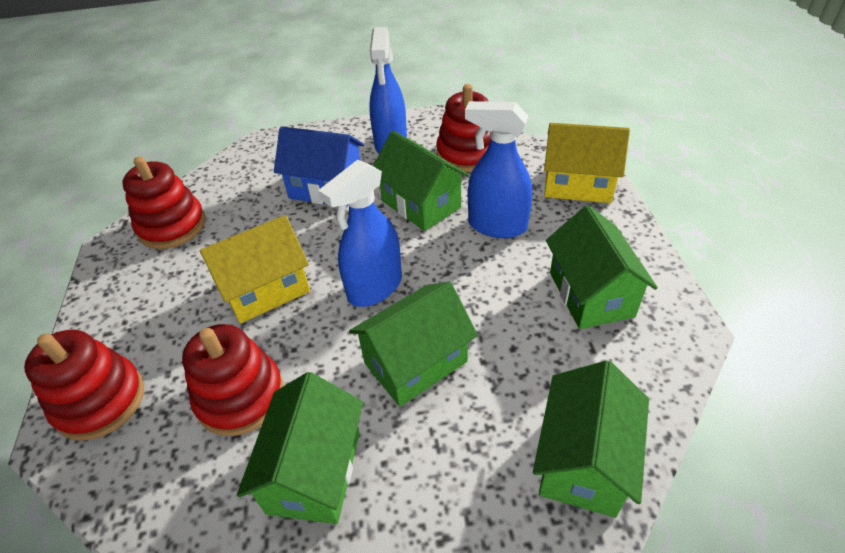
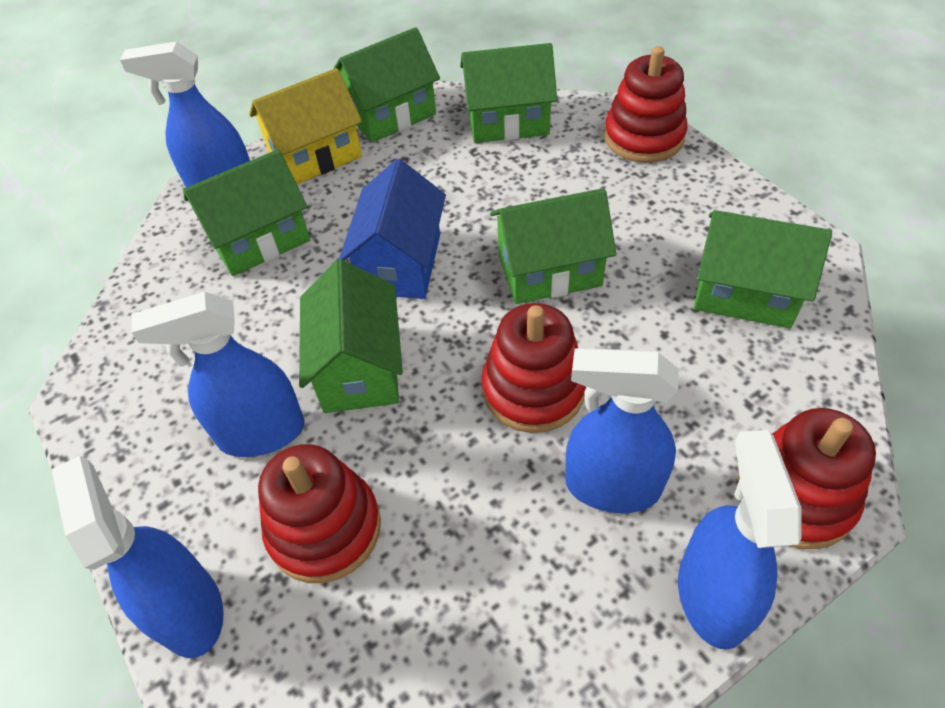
blue spray bottle: [318,160,402,307] [369,27,407,154] [465,101,532,238] = 3 -> [51,456,224,658] [120,41,250,188] [131,292,305,457] [565,348,679,513] [678,430,802,650] = 5
green house: [237,372,363,524] [349,282,478,407] [373,131,469,231] [533,360,649,518] [546,205,658,329] = 5 -> [183,149,310,276] [299,259,403,413] [333,27,440,143] [460,43,557,143] [490,188,616,304] [694,210,832,328] = 6
yellow house: [200,215,310,323] [544,123,630,203] = 2 -> [249,68,362,184] = 1

